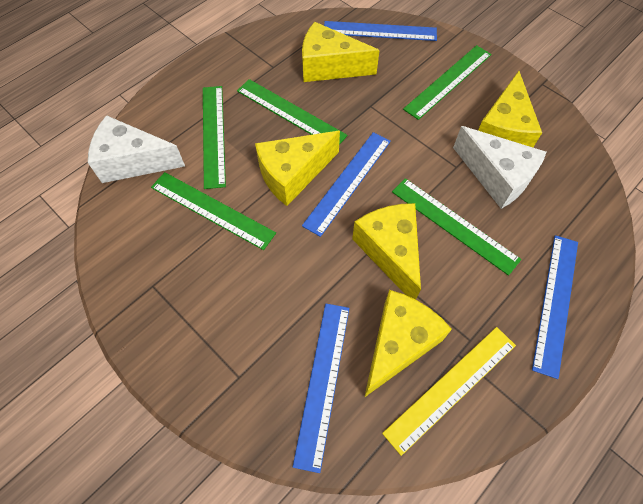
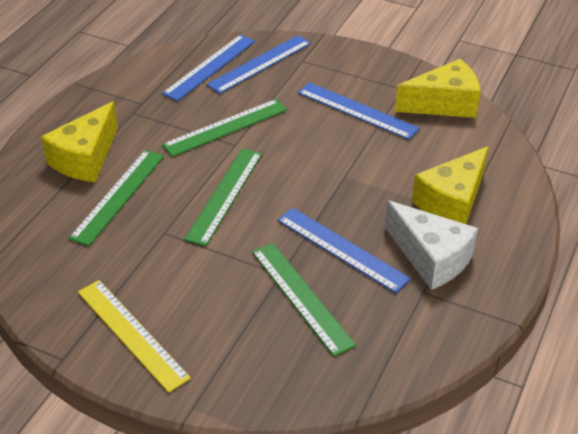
green ruler: [151,172,276,250] [203,86,226,189] [237,79,347,145] [392,178,521,276] [403,45,492,120] = 5 -> [69,150,164,246] [162,99,287,157] [184,148,262,246] [252,243,356,356] = 4
white cheese: [88,115,185,183] [453,126,546,209] = 2 -> [385,200,478,290] = 1
yellow cheese: [255,131,340,206] [302,22,380,82] [352,203,421,300] [364,290,452,398] [478,71,542,147] = 5 -> [41,101,118,183] [395,59,481,118] [412,146,489,224] = 3

